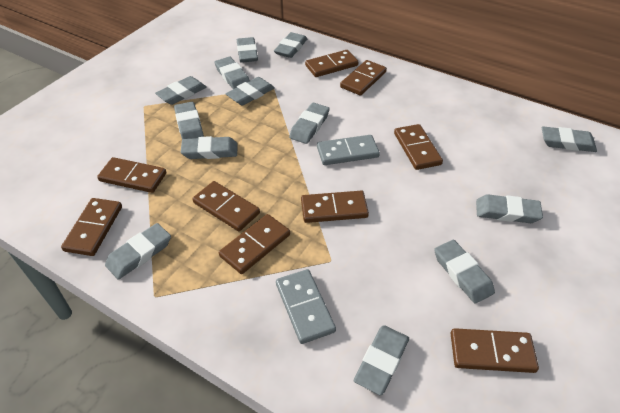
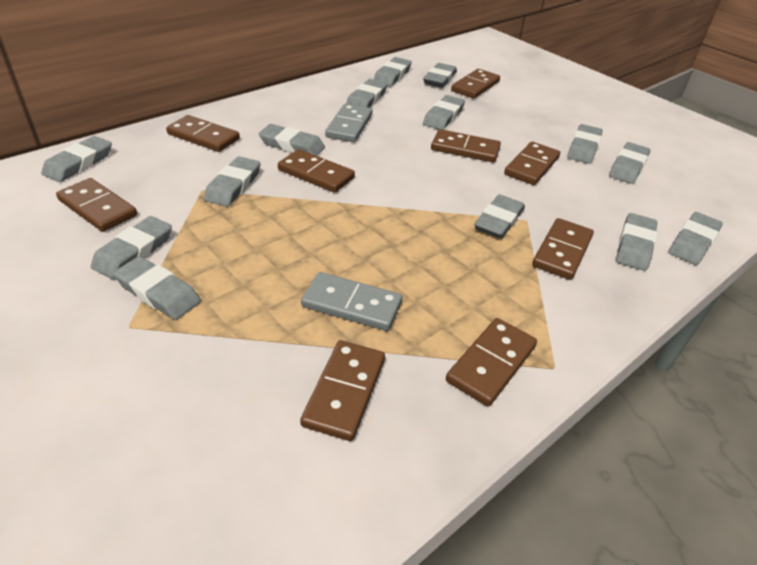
grey eraser: [105,223,171,280] [155,76,207,105] [174,102,204,139] [181,136,237,159] [215,57,250,89] [226,77,275,106] [237,37,258,63] [274,32,307,58] [289,103,330,144] [354,325,409,396] [434,240,495,304] [476,194,543,223] [542,126,597,152] = 13 -> [41,136,112,182] [91,216,172,279] [113,256,201,320] [204,156,261,207] [259,124,325,156] [346,79,387,108] [374,57,412,87] [423,63,457,88] [423,95,465,130] [474,194,525,238] [567,124,603,164] [609,142,650,184] [616,213,657,271] [669,212,723,265] = 14

